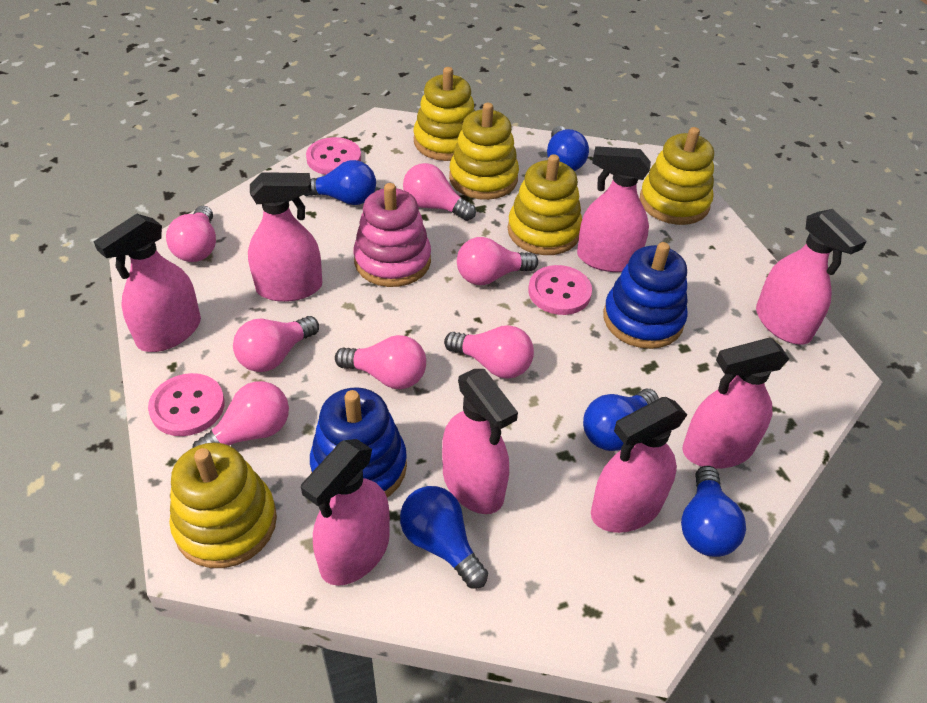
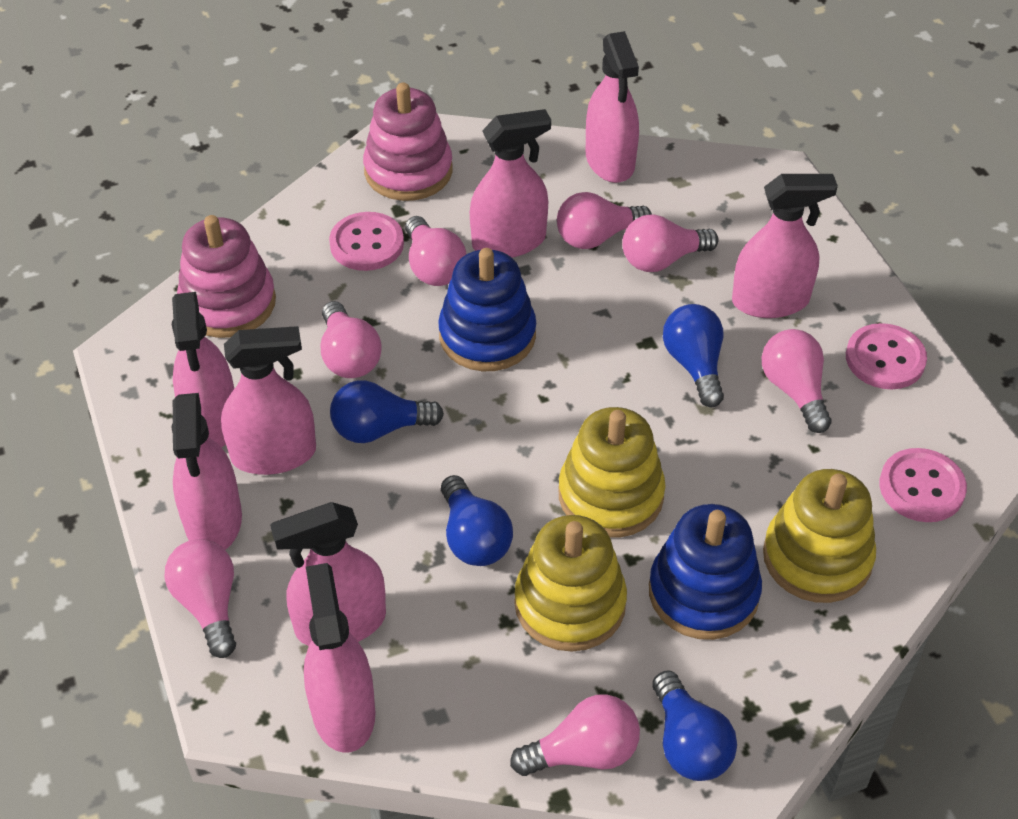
blue light bulb: [304,160,376,205] [400,486,488,589] [547,126,589,171] [583,389,659,451] [681,466,746,557] = 5 -> [330,380,444,443] [441,475,513,566] [652,670,737,781] [663,304,724,407] = 4
pink stacking toy: [353,183,431,287] = 1 -> [177,215,276,338] [363,83,453,201] = 2
yellow stacking toy: [169,443,277,568] [414,67,475,161] [449,103,519,200] [508,154,582,255] [640,127,714,225] = 5 -> [514,515,627,652] [559,407,666,538] [763,469,876,603] = 3

